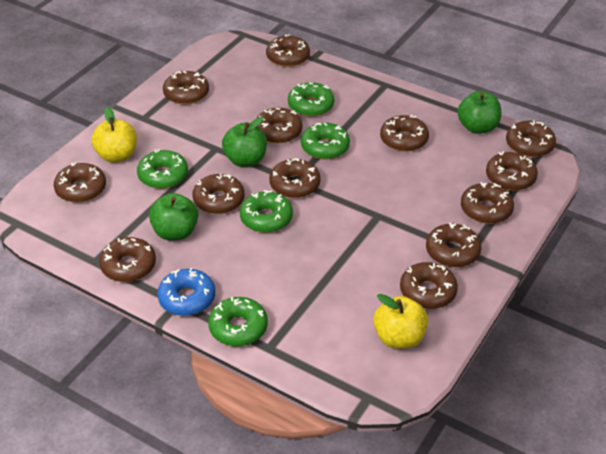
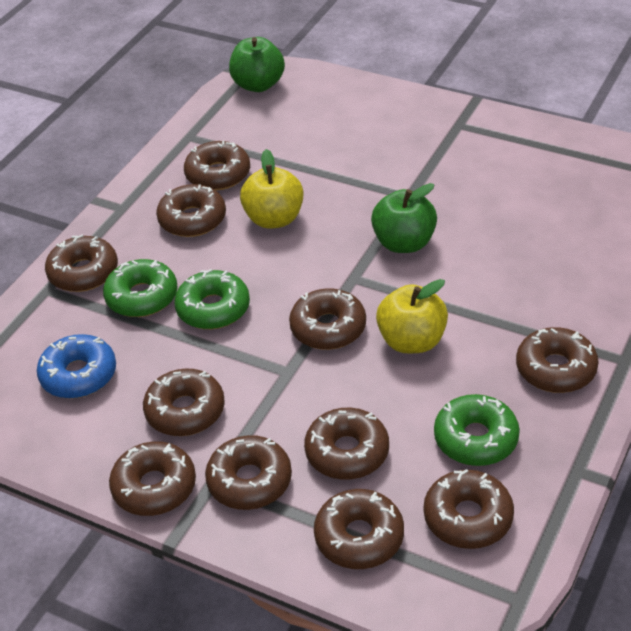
brown donut: [54,162,106,202] [99,237,156,282] [163,71,209,105] [192,174,245,214] [257,108,302,144] [266,34,310,67] [269,158,321,198] [380,115,429,152] [400,262,458,309] [426,223,482,267] [461,182,514,224] [486,151,538,191] [506,121,556,157] = 13 -> [45,234,118,292] [109,441,196,516] [143,369,225,436] [156,184,226,237] [184,141,250,190] [205,435,292,510] [289,288,366,350] [304,408,389,480] [314,489,404,569] [424,469,514,549] [516,327,599,393] = 11
green apple: [149,193,198,241] [222,117,267,167] [457,91,501,134] = 3 -> [229,37,285,92] [371,183,437,253] = 2
green donut: [137,149,188,189] [208,297,268,346] [240,190,293,233] [288,82,334,117] [301,123,350,160] = 5 -> [103,259,178,317] [174,269,250,329] [434,394,520,466] = 3

